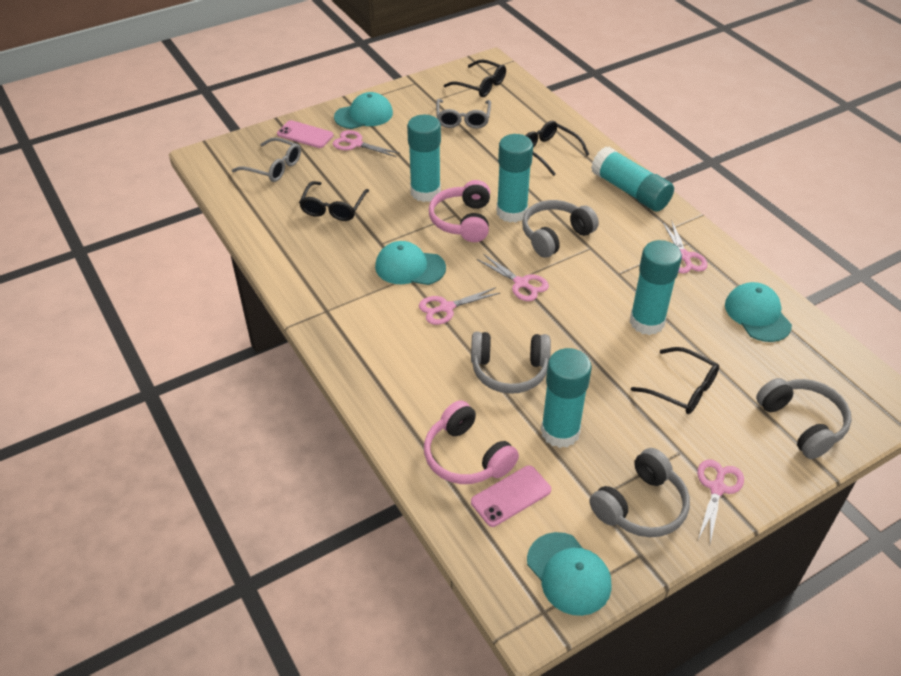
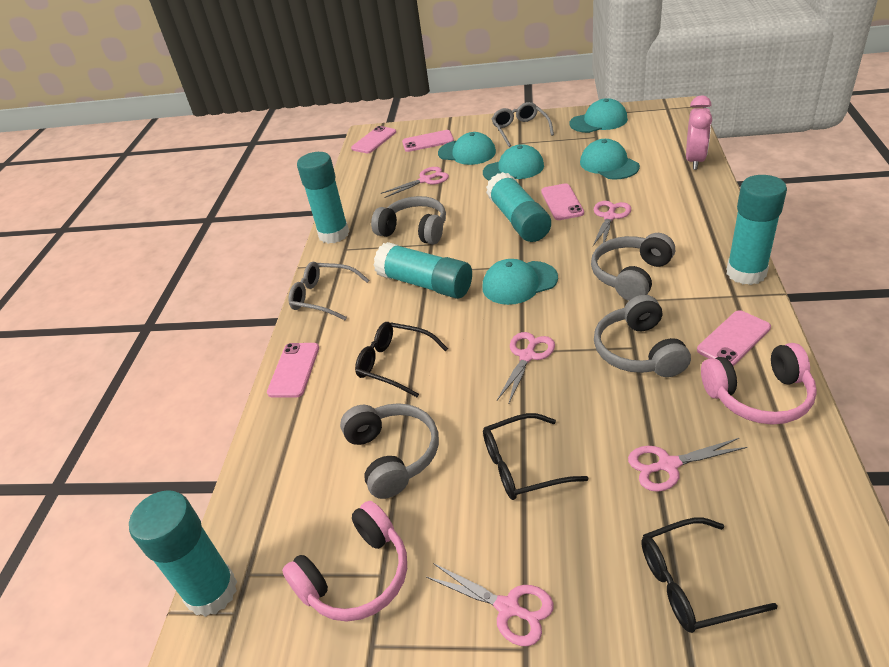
black glasses: [299,181,369,221] [444,60,506,97] [525,121,589,176] [631,347,719,414] = 4 -> [355,322,448,397] [483,413,588,500] [641,518,778,633] = 3
pink clock: none = 0 -> [686,95,712,170] = 1
pink phone: [277,120,333,148] [471,465,551,527] = 2 -> [267,343,319,397] [351,126,396,153] [402,130,454,152] [541,183,584,220] [697,310,771,366] = 5
turquoise cap: [334,92,393,129] [375,241,446,285] [527,532,612,616] [725,282,792,342] = 4 -> [438,132,496,165] [482,259,558,305] [483,144,544,181] [570,98,628,133] [580,139,640,180] = 5

